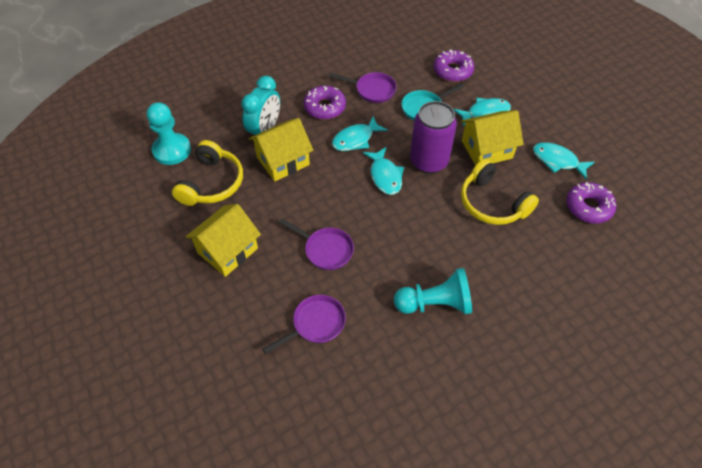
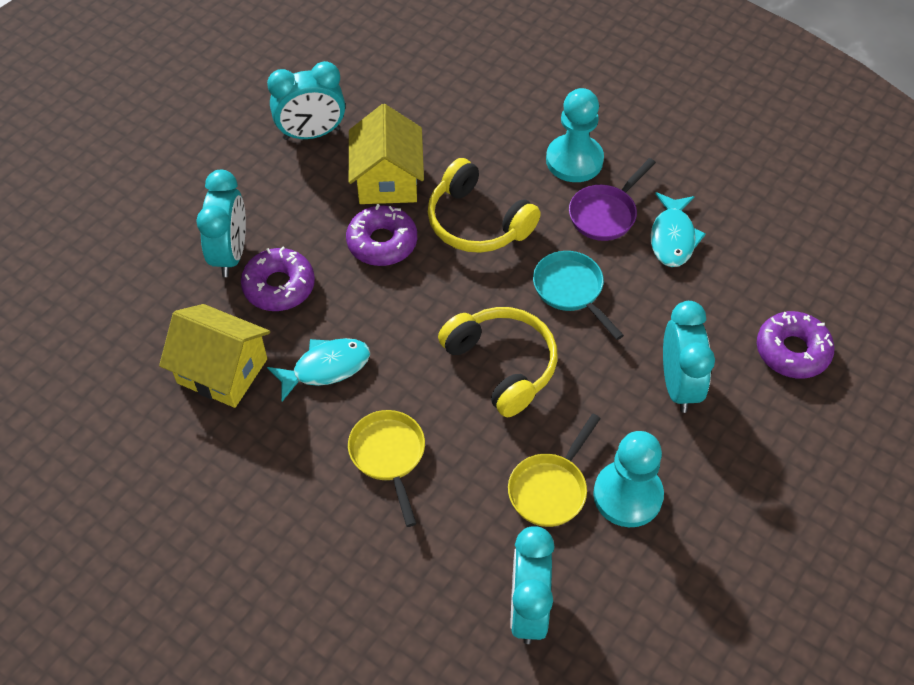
purple can: [410,101,457,174] = 1 -> none = 0
purple pan: [262,295,346,354] [279,218,354,270] [329,72,397,103] = 3 -> [569,158,656,241] = 1
turquoise clock: [241,76,280,135] = 1 -> [196,170,246,277] [267,61,345,140] [511,526,555,644] [663,301,715,413] = 4
turquoise fish: [332,116,388,151] [363,147,404,195] [454,98,511,126] [533,142,595,179] = 4 -> [267,338,370,401] [650,192,706,267] = 2
yellow house: [186,204,261,277] [249,118,313,181] [461,110,524,166] = 3 -> [159,304,270,408] [349,104,424,204] = 2
yellow pan: none = 0 -> [348,410,425,527] [508,414,601,527] = 2

